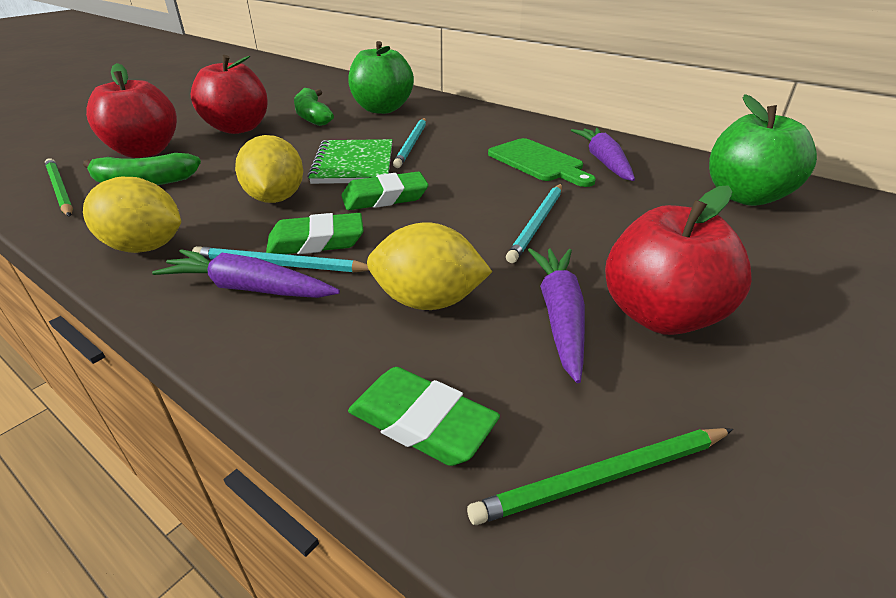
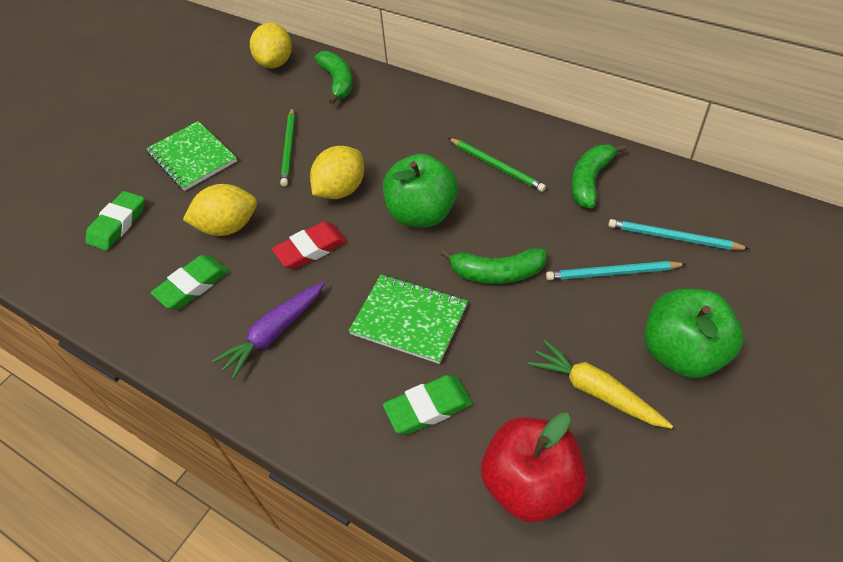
green banana: [83,153,201,185] [294,88,334,126] = 2 -> [315,51,353,105] [440,248,547,284] [571,144,626,208] = 3
green cutting board: [488,138,596,187] = 1 -> none = 0
green notebook: [307,139,392,184] = 1 -> [146,121,237,191] [349,274,468,364] = 2
purple carrot: [152,249,340,298] [528,248,585,383] [571,128,635,181] = 3 -> [212,281,325,380] = 1
red apple: [86,63,177,158] [191,55,267,134] [605,185,752,335] = 3 -> [481,413,587,522] = 1
red eraser: none = 0 -> [272,221,347,269] = 1
turquoise pencil: [192,246,369,273] [393,118,426,168] [506,184,562,263] = 3 -> [546,261,686,280] [608,219,750,250] = 2
yellow carrot: none = 0 -> [528,339,673,429] = 1

